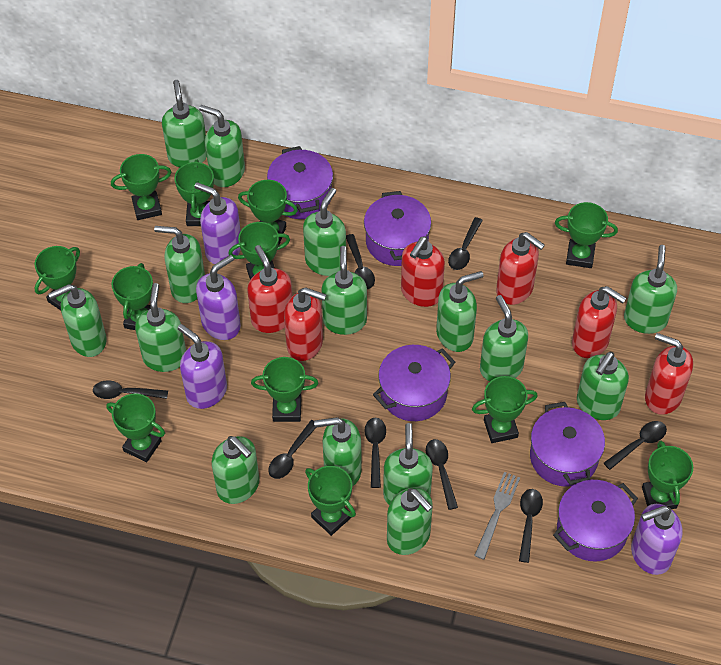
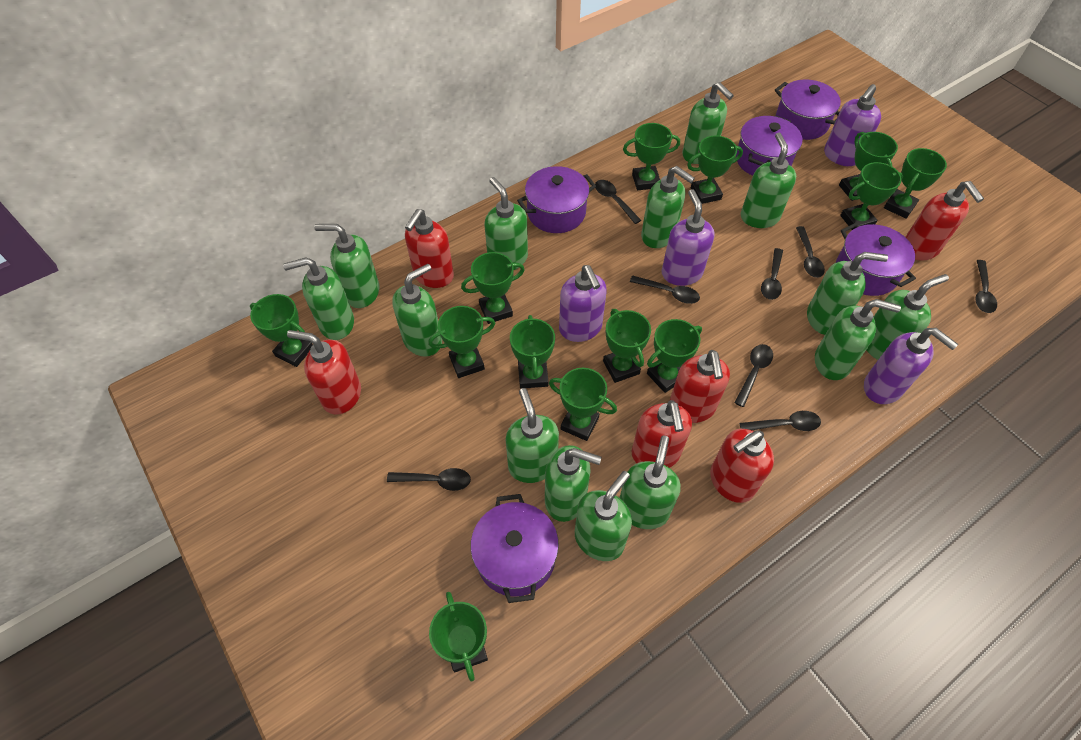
green soap dispenser: [48,284,107,357] [135,283,186,372] [154,226,205,303] [162,80,207,167] [199,105,245,187] [211,436,260,504] [303,188,346,276] [314,417,362,487] [321,246,367,335] [383,423,433,505] [387,487,433,555] [436,271,483,352] [480,295,528,381] [577,352,629,420] [624,245,677,334] = 15 -> [283,258,354,340] [314,224,380,308] [392,264,442,357] [484,177,528,270] [505,388,559,483] [545,445,602,522] [575,471,632,561] [620,436,681,529] [641,166,695,248] [682,82,734,164] [741,133,796,228] [807,252,888,335] [815,299,901,380] [867,274,949,360] = 14
green trophy: [35,246,80,310] [106,393,165,462] [111,154,171,220] [112,263,153,330] [174,160,214,226] [229,222,290,280] [238,180,298,246] [251,357,318,422] [305,466,356,536] [472,376,538,443] [555,202,618,268] [642,441,693,509] = 12 -> [250,294,313,367] [428,306,495,378] [429,592,488,682] [461,252,525,324] [510,315,555,389] [549,368,617,441] [603,309,651,383] [623,123,680,190] [647,319,702,393] [687,135,743,204] [839,132,898,201] [840,162,903,230] [884,148,947,219] = 13
grey fork: [474,472,520,560] = 1 -> none = 0

